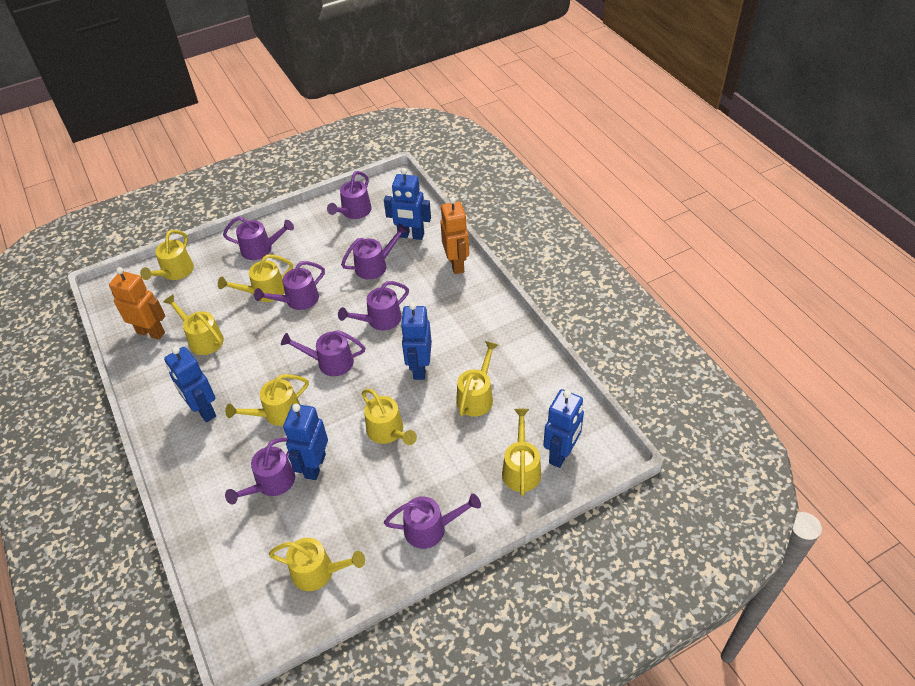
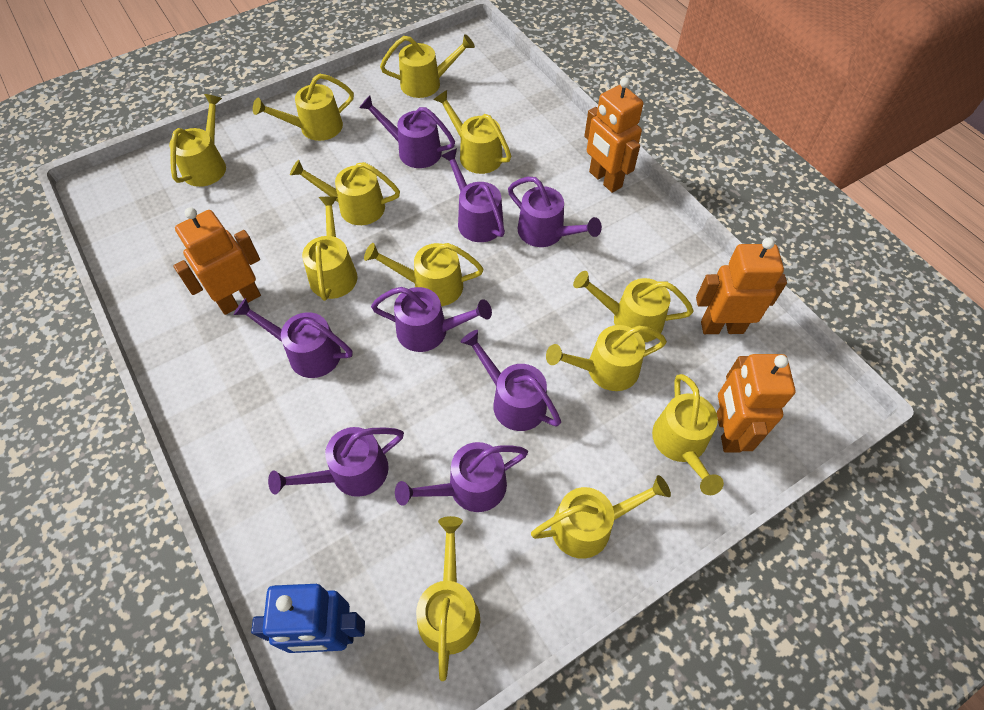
blue robot: [164,346,216,422] [283,404,328,480] [384,168,431,240] [400,302,432,380] [543,389,584,468] = 5 -> [251,584,365,653] = 1
orange robot: [109,267,165,340] [440,197,469,274] = 2 -> [173,207,261,315] [584,77,643,193] [696,237,787,334] [717,354,795,452] = 4
yellow watering can: [140,230,194,280] [163,294,224,355] [218,254,293,302] [225,374,309,426] [269,538,365,591] [362,389,417,445] [456,341,498,417] [502,409,541,496] = 8 -> [169,94,226,187] [253,74,354,141] [290,159,400,225] [302,197,357,301] [364,243,484,306] [380,34,475,98] [416,516,480,681] [433,90,511,174] [531,475,671,559] [546,325,667,391] [573,271,694,342] [652,374,724,495] = 12

